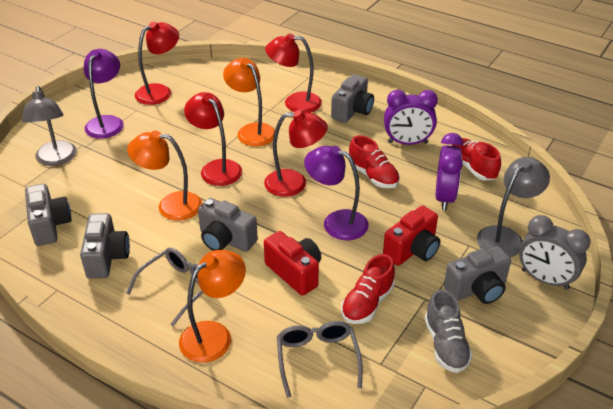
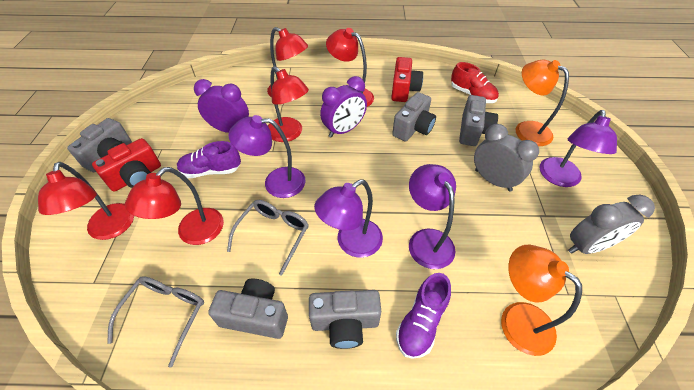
grey clock: [519,215,591,290] = 1 -> [474,124,539,192] [568,195,655,254] = 2
grey lamp: [22,86,77,166] [477,157,550,257] = 2 -> none = 0
grey shoe: [424,290,473,373] = 1 -> none = 0
orange lamp: [127,131,202,221] [179,250,246,363] [223,58,275,147] = 3 -> [501,245,582,356] [515,60,569,146] = 2
purple lamp: [84,49,124,139] [304,146,369,240] = 2 -> [228,115,306,198] [314,180,383,258] [409,164,456,269] [540,110,617,187] = 4
purple shoe: none = 0 -> [177,141,241,178] [396,273,451,359] = 2
red lamp: [135,22,179,105] [184,92,242,186] [264,110,328,197] [265,33,322,113] = 4 -> [38,162,134,240] [125,167,224,245] [267,27,308,98] [268,66,309,142] [326,28,374,107] = 5
red shoe: [341,254,395,324] [349,135,400,188] [452,138,501,180] = 3 -> [451,62,499,103] = 1

